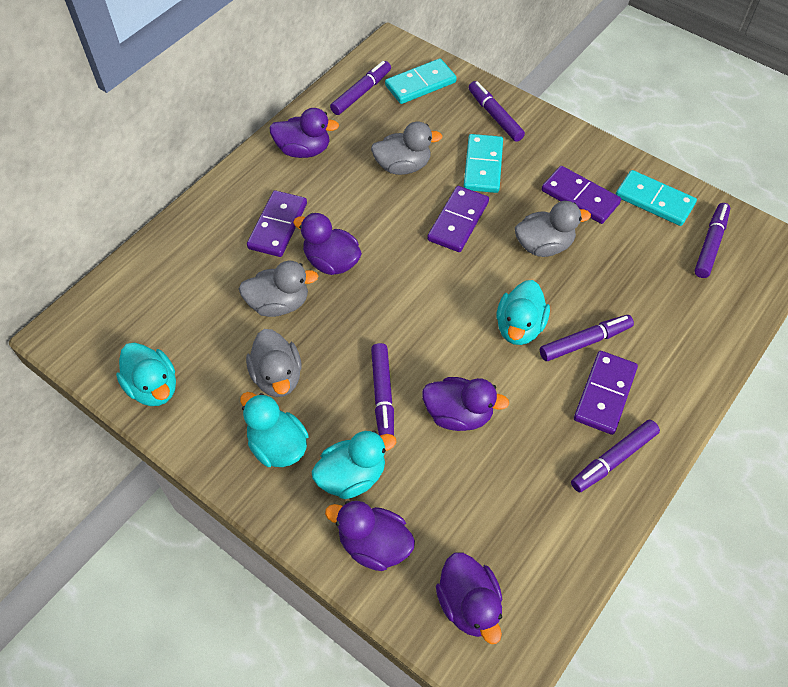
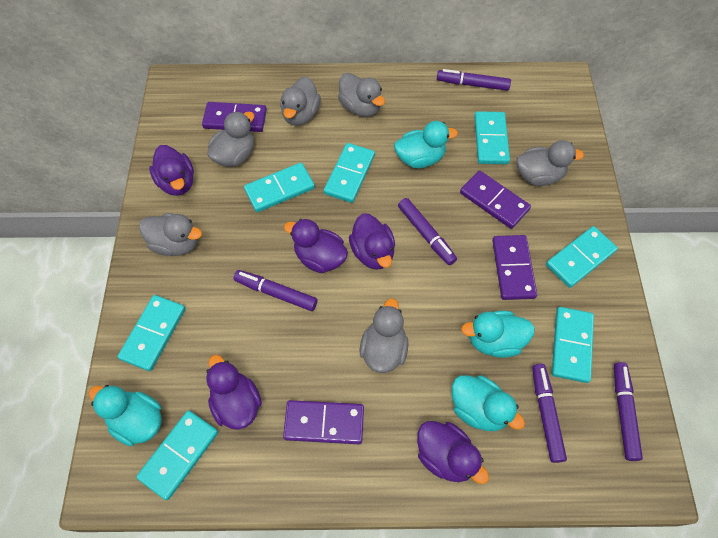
grey duck: [239,261,318,317] [246,329,302,397] [371,122,443,175] [515,201,591,257] = 4 -> [139,213,202,256] [207,111,254,167] [280,76,321,125] [338,73,385,117] [359,298,409,373] [516,140,584,186] = 6
purple marker: [330,61,391,115] [371,343,394,436] [469,81,525,142] [540,315,634,361] [571,420,660,492] [694,203,730,278] = 6 -> [233,270,318,311] [398,198,457,265] [437,69,511,91] [532,364,567,463] [614,362,643,461] = 5
turquoise domino: [385,58,457,104] [463,134,503,193] [615,170,697,226] = 3 -> [118,295,185,371] [136,410,218,500] [244,163,315,212] [324,143,375,203] [474,111,510,164] [546,226,618,288] [552,307,594,383] = 7

